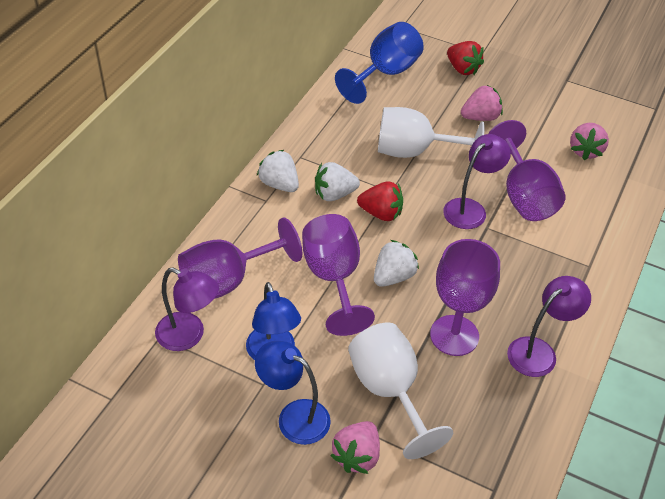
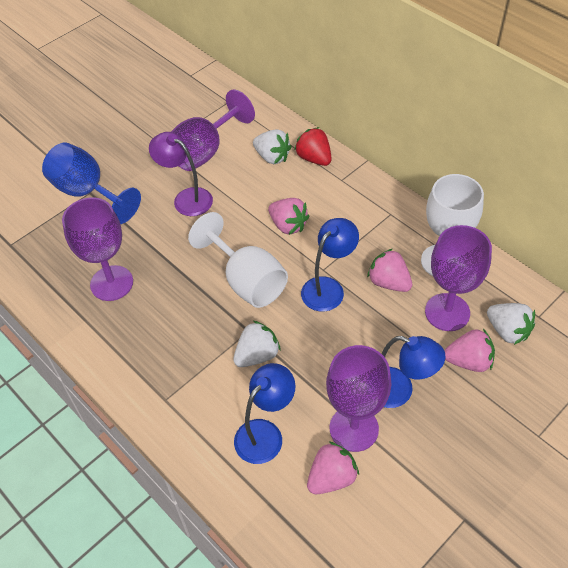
blue lamp: [246,282,301,360] [255,341,331,445] = 2 -> [234,363,295,464] [301,218,359,311] [382,336,446,408] = 3
pink strawberry: [330,421,380,474] [461,85,503,121] [570,123,609,160] = 3 -> [268,198,309,235] [307,442,359,494] [367,249,412,292] [444,329,495,372] = 4
purple lamp: [155,267,219,351] [443,134,511,229] [507,276,591,377] = 3 -> [149,132,213,216] = 1
red strawberry: [357,181,403,221] [447,41,484,75] = 2 -> [294,127,332,166] = 1

